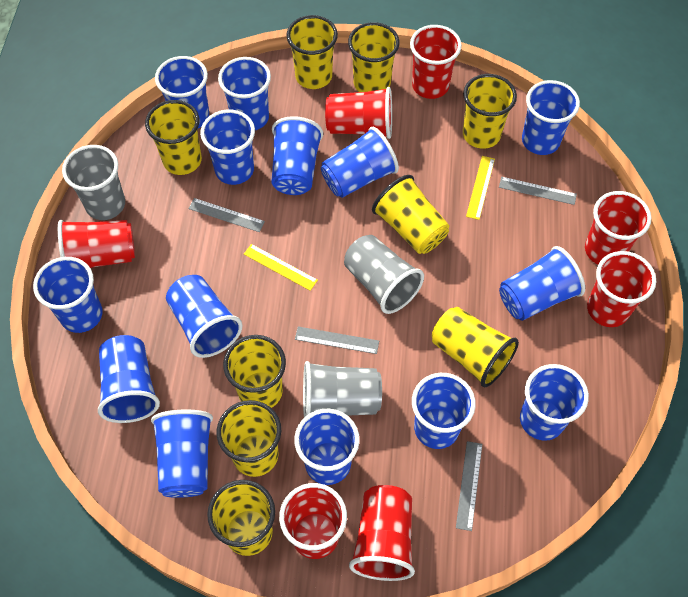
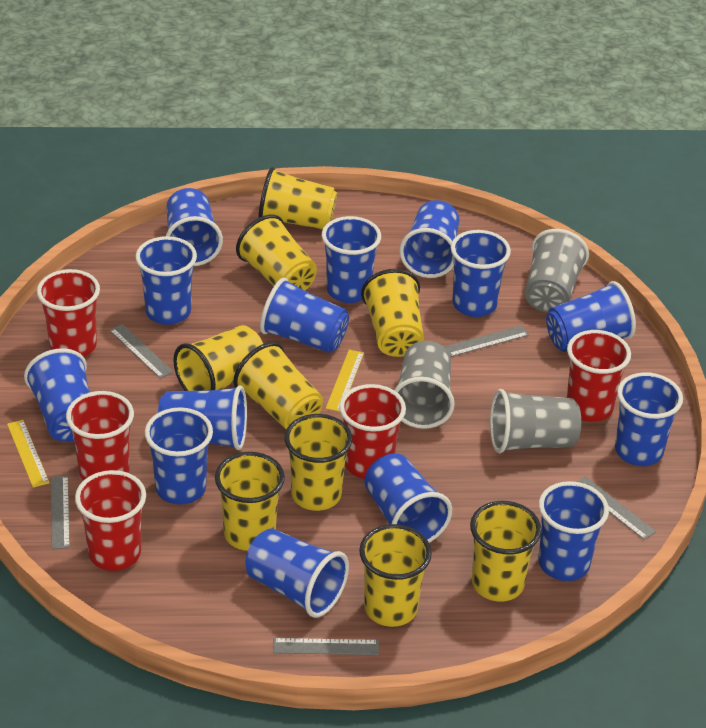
grey ruler: [188,198,265,232] [295,326,379,354] [456,441,482,531] [499,177,577,205] = 4 -> [51,476,70,549] [110,324,173,379] [273,638,379,655] [444,325,529,357] [577,476,656,540] = 5
red cup: [58,220,135,268] [279,483,347,559] [325,87,392,139] [349,485,415,581] [410,25,462,99] [585,191,651,264] [587,251,656,327] = 7 -> [37,269,100,357] [66,391,134,481] [75,470,146,571] [339,384,406,479] [567,330,631,422] = 5

